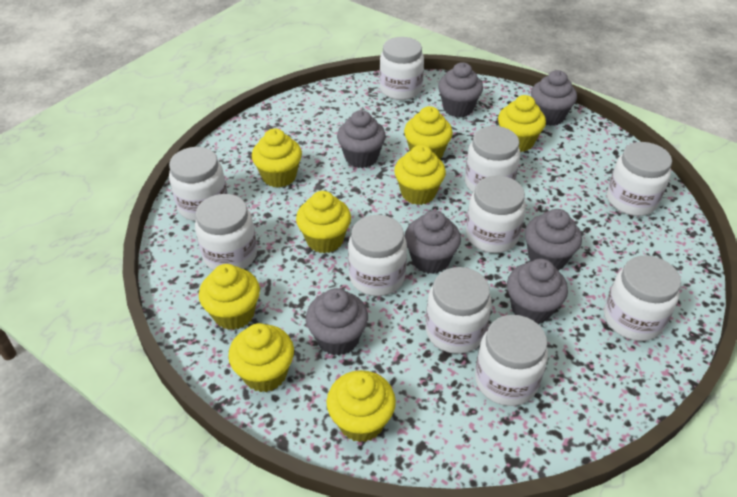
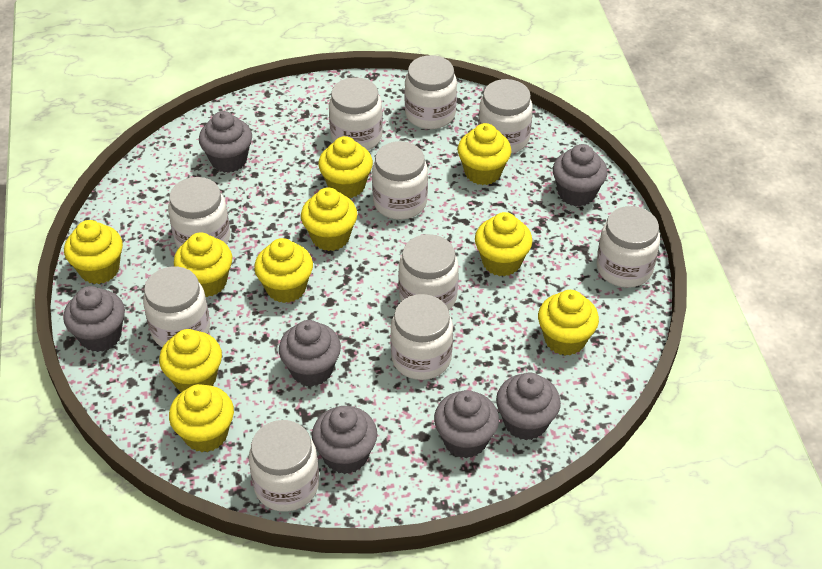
yellow cupcake: [199,264,260,330] [228,323,294,392] [252,129,302,188] [296,191,351,253] [327,370,396,442] [394,145,446,205] [404,106,453,159] [498,95,546,152] = 8 -> [64,220,123,284] [159,329,222,392] [169,384,234,452] [174,232,232,297] [254,238,313,303] [301,188,357,251] [318,136,373,198] [458,123,511,185] [475,212,532,276] [538,290,599,356] = 10

